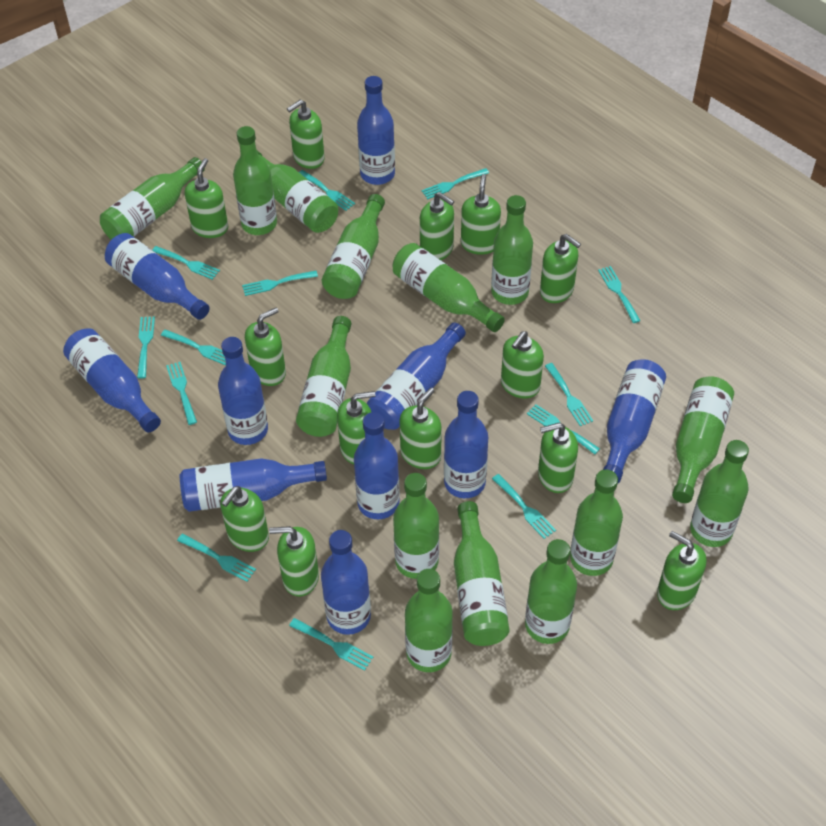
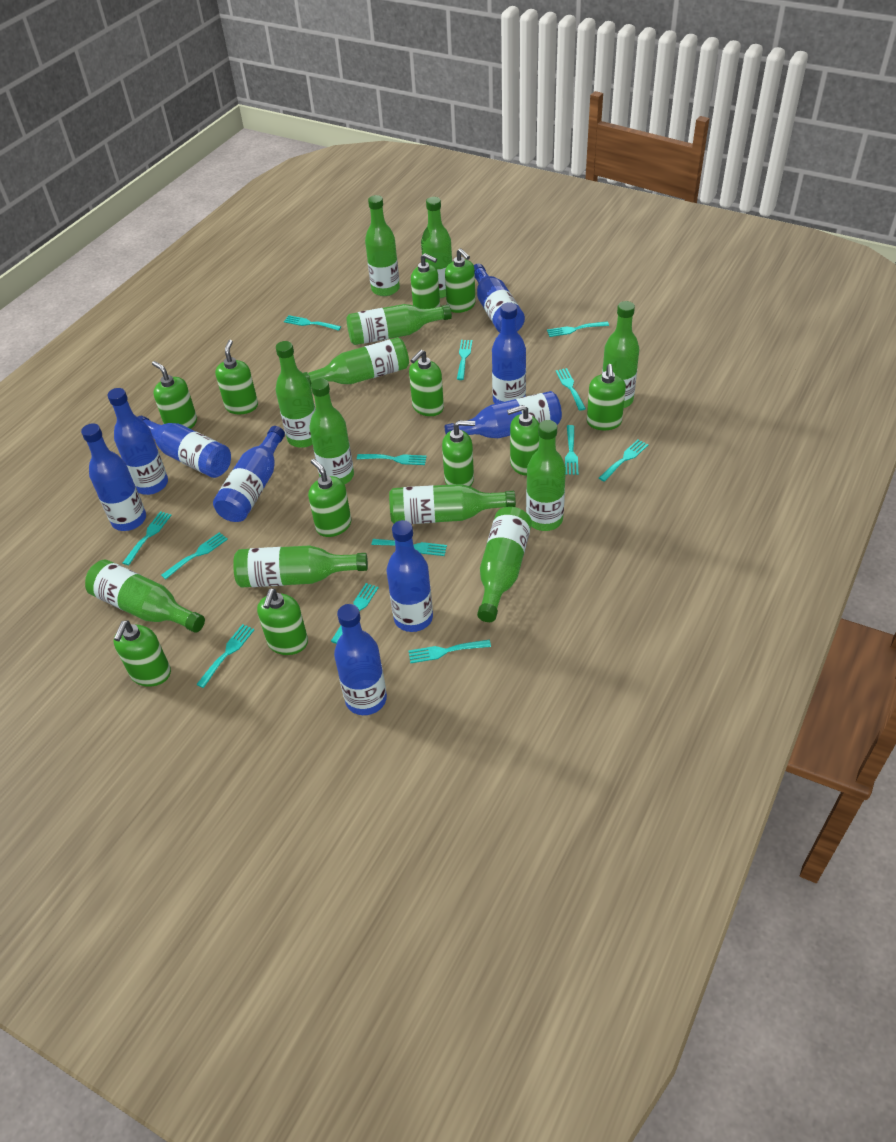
blue bottle: [63,328,161,432] [105,233,210,320] [180,458,327,512] [218,337,268,445] [321,530,371,635] [354,412,400,519] [357,76,395,185] [367,323,466,430] [444,391,488,498] [603,359,666,483] = 10 -> [81,423,146,531] [107,388,168,495] [138,416,231,478] [213,426,285,522] [334,604,387,715] [387,520,433,632] [445,391,562,438] [474,264,525,333] [492,302,526,404] = 9
green bottle: [100,157,205,240] [233,126,277,235] [257,151,339,233] [296,316,351,437] [322,194,385,299] [393,243,505,332] [393,473,439,579] [405,569,453,672] [454,501,510,646] [491,195,533,305] [525,539,577,644] [570,470,623,576] [672,376,734,503] [690,440,749,547] = 14 -> [85,559,205,633] [233,545,368,588] [276,341,315,448] [303,337,409,385] [309,378,354,484] [346,304,452,345] [365,195,400,296] [389,484,516,524] [421,197,452,298] [477,507,532,622] [526,420,566,531] [602,301,639,408] = 12
green soap dispenser: [185,158,228,238] [220,486,269,552] [245,308,286,386] [269,526,319,597] [287,100,325,169] [337,391,375,464] [399,388,442,469] [420,192,454,260] [461,174,501,255] [501,331,544,399] [538,423,578,493] [540,234,581,303] [657,531,707,610] = 13 -> [114,620,171,687] [152,361,197,429] [215,340,258,414] [257,588,308,655] [308,459,351,537] [409,350,444,416] [411,253,440,309] [442,420,475,487] [445,248,476,313] [507,405,539,476] [587,364,626,430] = 11

